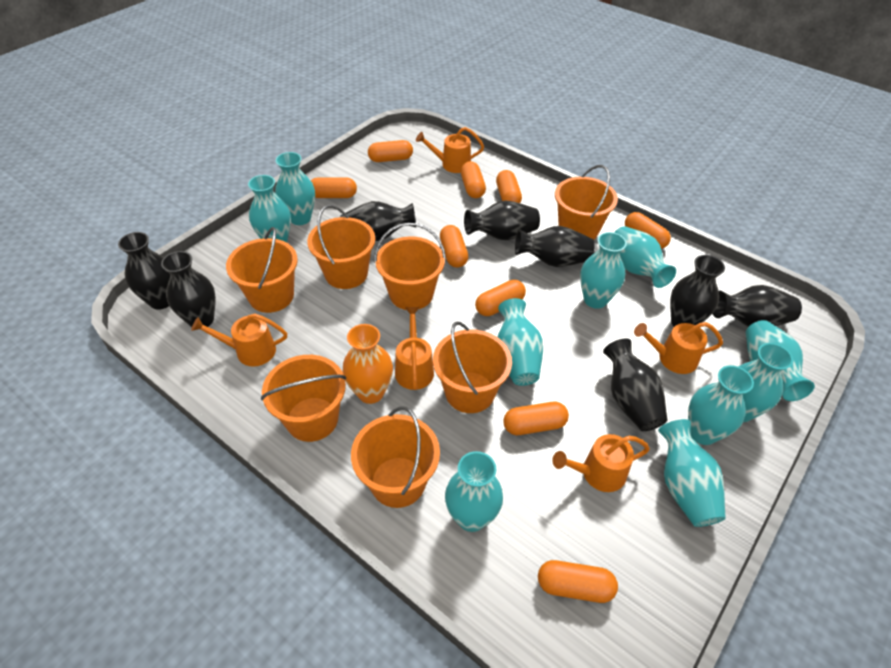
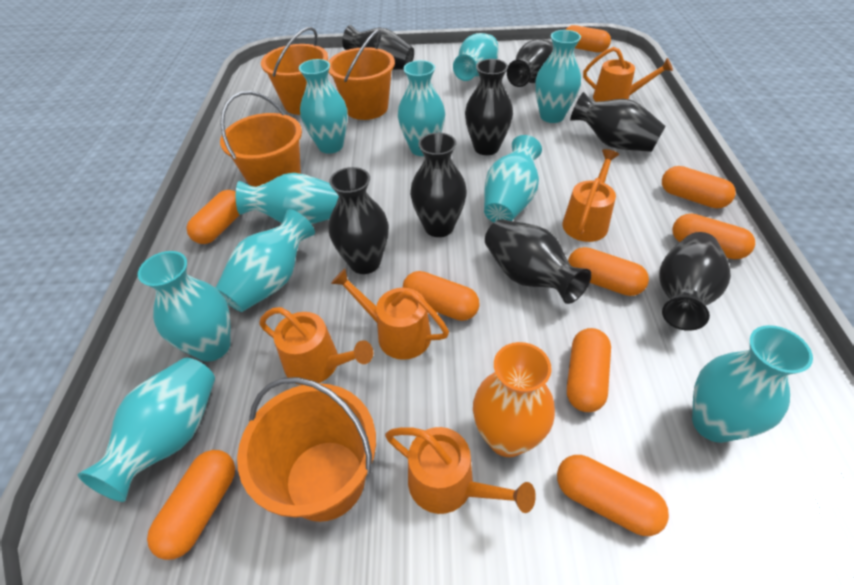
orange bucket: [226,227,298,313] [261,355,346,442] [307,205,375,289] [351,406,440,508] [374,223,446,310] [433,322,512,413] [555,165,618,240] = 7 -> [220,91,302,187] [237,377,376,522] [261,27,328,115] [328,30,395,120] = 4

